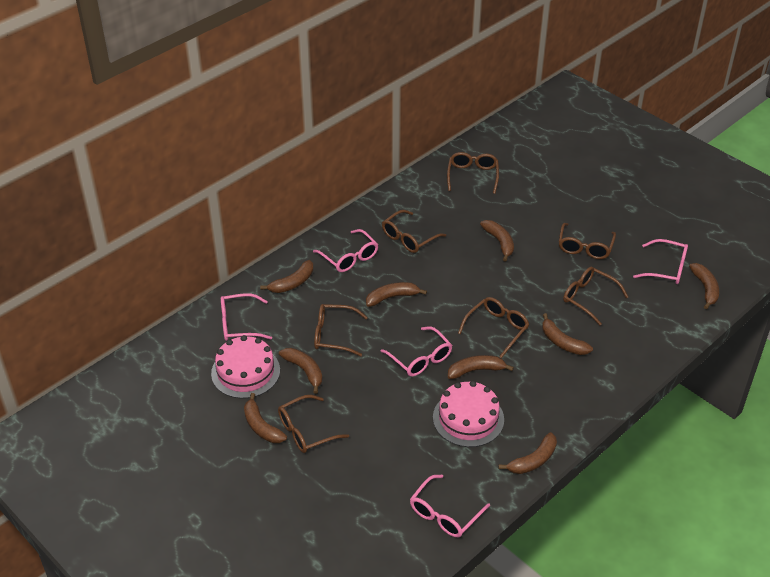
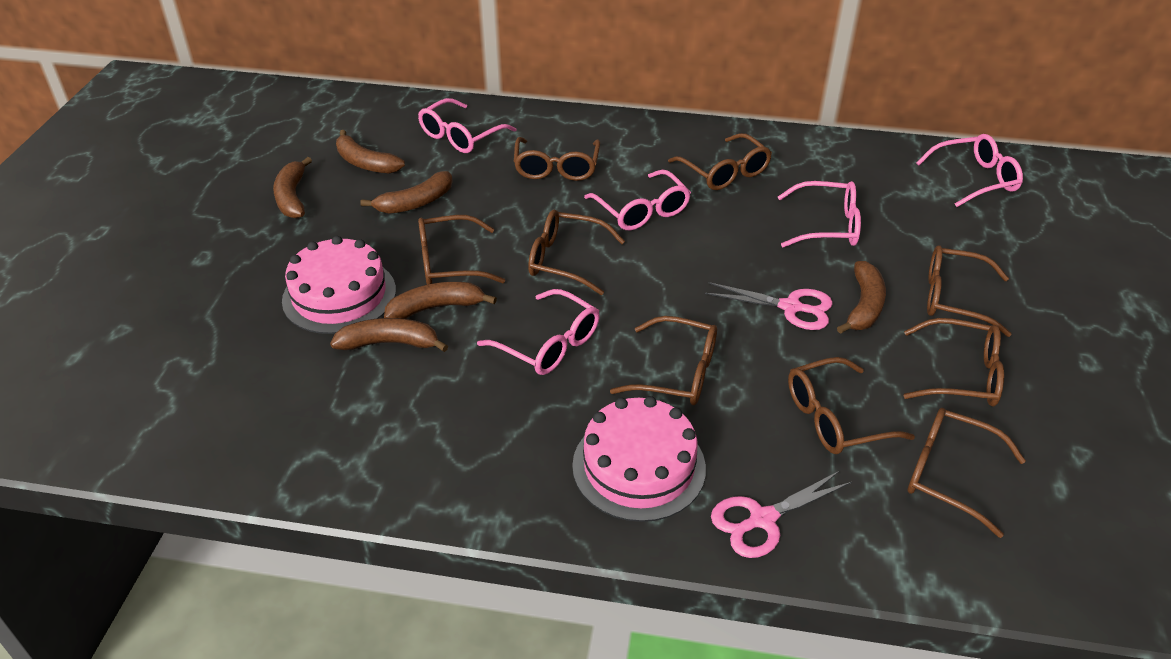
brown banana: [244,393,287,443] [260,260,313,293] [279,348,323,394] [366,282,427,307] [448,355,514,379] [480,220,514,262] [498,432,557,474] [542,313,593,355] [689,263,719,310] = 9 -> [273,157,312,219] [330,318,448,352] [336,130,405,174] [360,171,453,214] [384,282,497,319] [837,261,886,334] = 6
brown glasses: [278,395,349,453] [314,304,368,356] [382,210,446,253] [447,152,499,194] [458,297,529,358] [559,223,616,259] [563,267,628,326] = 7 -> [418,215,505,285] [514,137,600,181] [528,209,625,295] [610,316,717,405] [668,133,772,190] [788,357,915,454] [904,318,1004,406] [907,408,1026,538] [927,245,1012,337] = 9
pink scissors: none = 0 -> [705,282,833,330] [711,471,852,558] = 2

